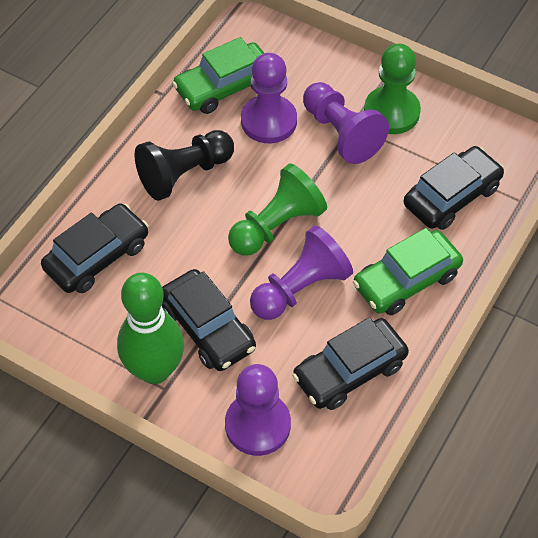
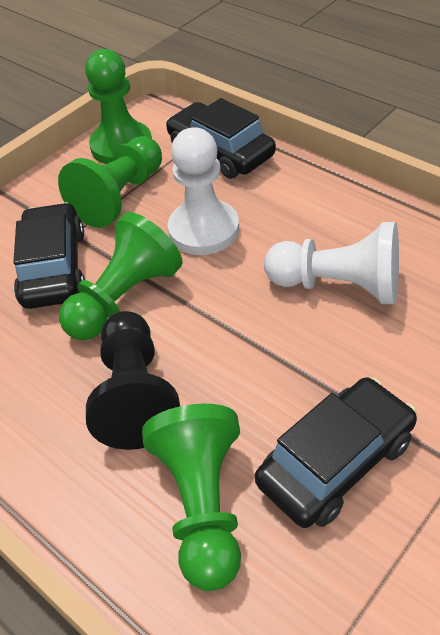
black car: [41,203,148,293] [162,269,256,371] [292,317,409,410] [403,146,504,230] = 4 -> [13,202,85,309] [166,98,276,179] [255,377,417,528] = 3
green bowling pin: [117,273,184,384] = 1 -> none = 0
green car: [172,37,264,114] [353,228,463,315] = 2 -> none = 0
green pawn: [228,163,327,256] [364,44,421,134] = 2 -> [58,136,162,228] [59,212,183,340] [85,49,152,164] [142,404,241,591] = 4
purple pawn: [225,364,291,456] [241,53,297,143] [250,225,353,320] [303,82,389,164] = 4 -> none = 0
white pawn: none = 0 -> [168,127,239,255] [264,222,399,304] = 2

